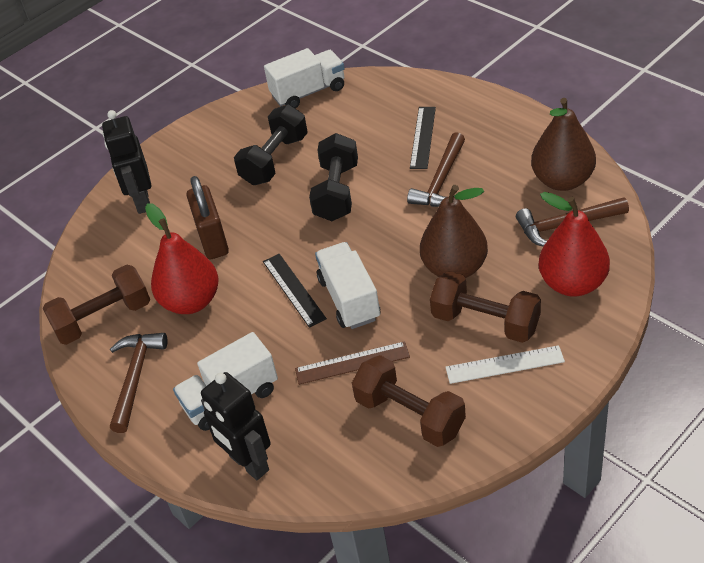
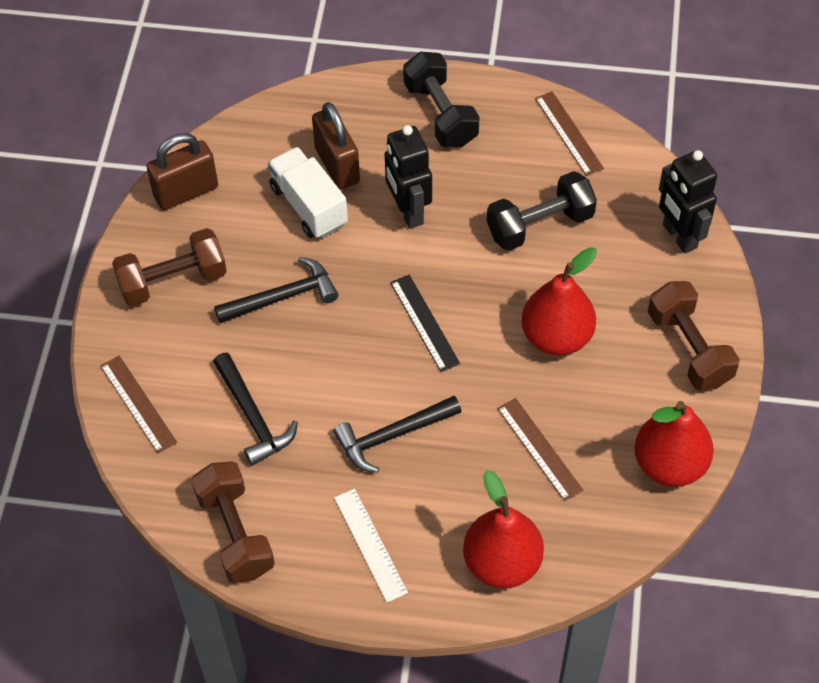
black hammer: none = 0 -> [213,353,298,466] [214,257,338,323] [333,396,461,473] = 3
black ruler: [263,254,327,328] [410,107,436,169] = 2 -> [390,275,460,372] = 1
brown hammer: [110,333,168,433] [407,132,465,207] [516,197,629,246] = 3 -> none = 0
brown padlock: [186,176,229,259] = 1 -> [146,133,218,210] [312,102,360,189] = 2
brown pear: [420,185,488,278] [531,98,596,191] = 2 -> none = 0
brown ruler: [295,341,410,385] = 1 -> [100,356,177,453] [497,398,583,501] [535,91,604,176] = 3
red pear: [145,203,219,314] [538,192,610,297] = 2 -> [463,470,544,588] [521,247,597,355] [634,401,714,487] = 3
white truck: [173,332,278,431] [264,48,345,108] [315,242,380,329] = 3 -> [268,147,348,238] = 1

